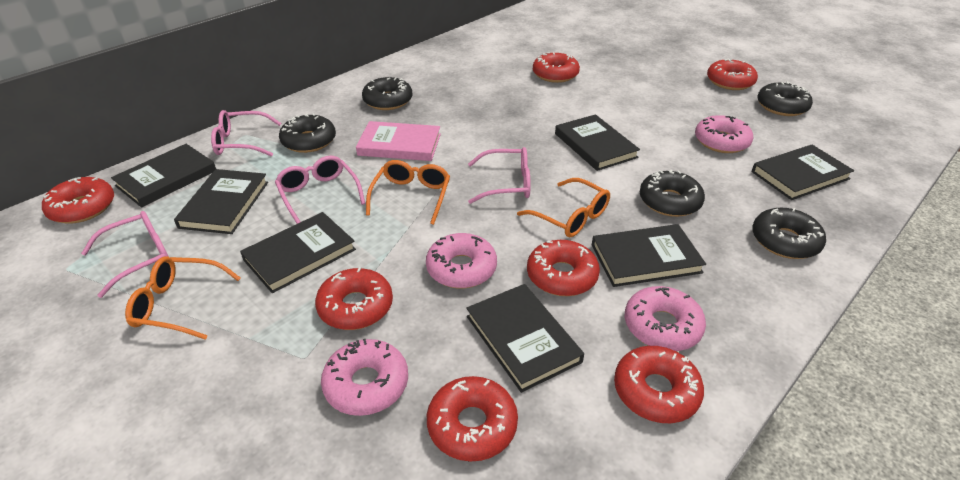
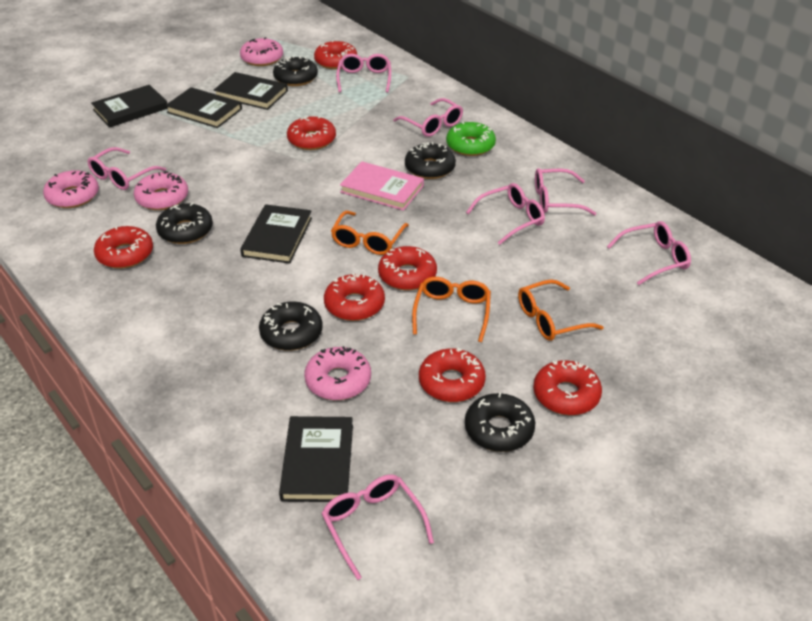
black book: [111,144,216,208] [174,169,268,234] [240,212,356,293] [466,284,584,393] [555,114,640,171] [592,224,706,287] [752,145,854,200] = 7 -> [91,85,168,128] [165,87,242,128] [214,72,288,110] [240,204,312,264] [279,416,353,502] = 5
green donut: none = 0 -> [446,122,496,156] = 1
pink glasses: [81,211,169,298] [211,110,281,157] [275,156,365,224] [468,147,531,204] = 4 -> [87,147,166,190] [321,474,434,580] [336,54,391,93] [393,98,463,137] [466,183,545,245] [535,168,597,216] [607,221,691,285] = 7

